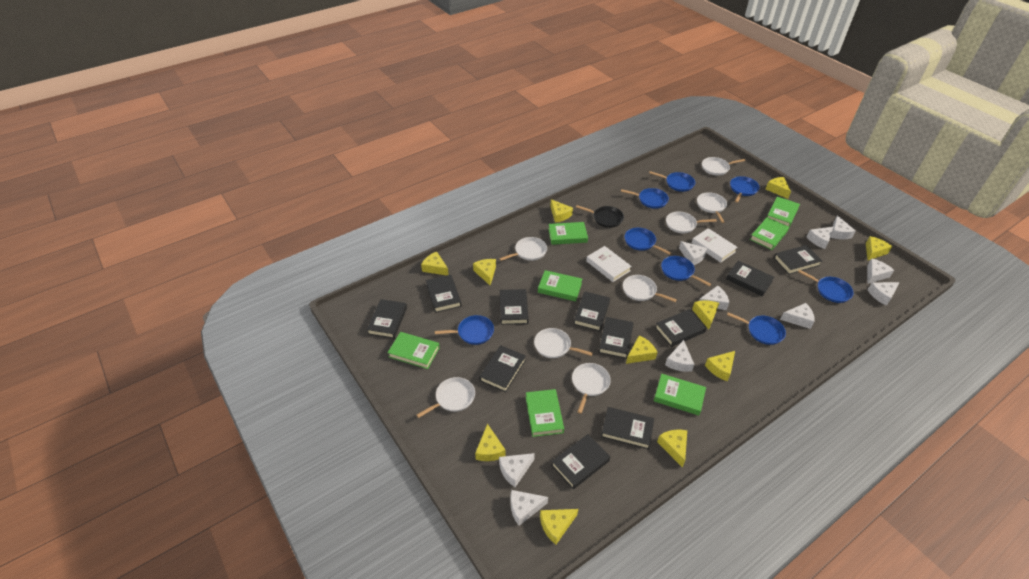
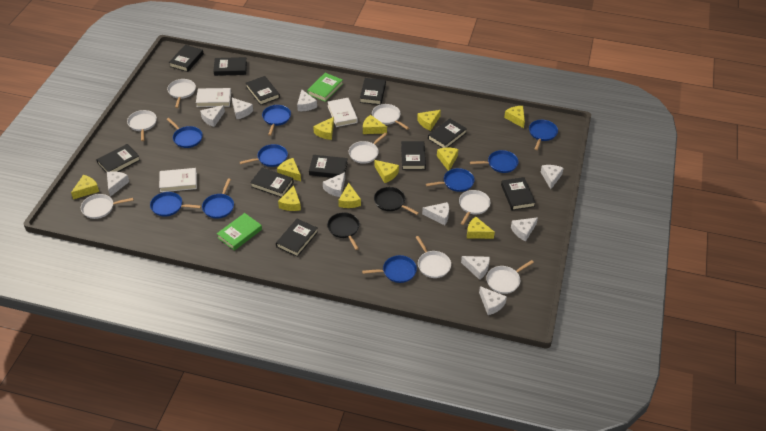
black pan: [576,205,624,228] = 1 -> [327,212,360,250] [374,187,419,215] = 2
blue pan: [435,315,494,345] [621,188,669,209] [624,228,671,255] [649,171,695,192] [661,256,711,286] [727,312,786,345] [730,176,760,203] [798,270,854,303] = 8 -> [150,192,201,217] [166,118,203,148] [202,178,234,219] [240,144,288,167] [262,105,291,136] [362,255,417,283] [426,168,475,192] [470,150,518,173] [529,120,558,150] = 9
green book: [388,332,440,369] [526,389,564,437] [538,270,582,301] [548,222,588,245] [654,374,706,415] [750,217,789,250] [767,197,800,227] = 7 -> [217,213,262,251] [307,73,343,102] = 2
white book: [586,246,632,282] [692,228,738,263] = 2 -> [159,168,197,192] [196,88,231,107] [327,98,358,127] = 3

